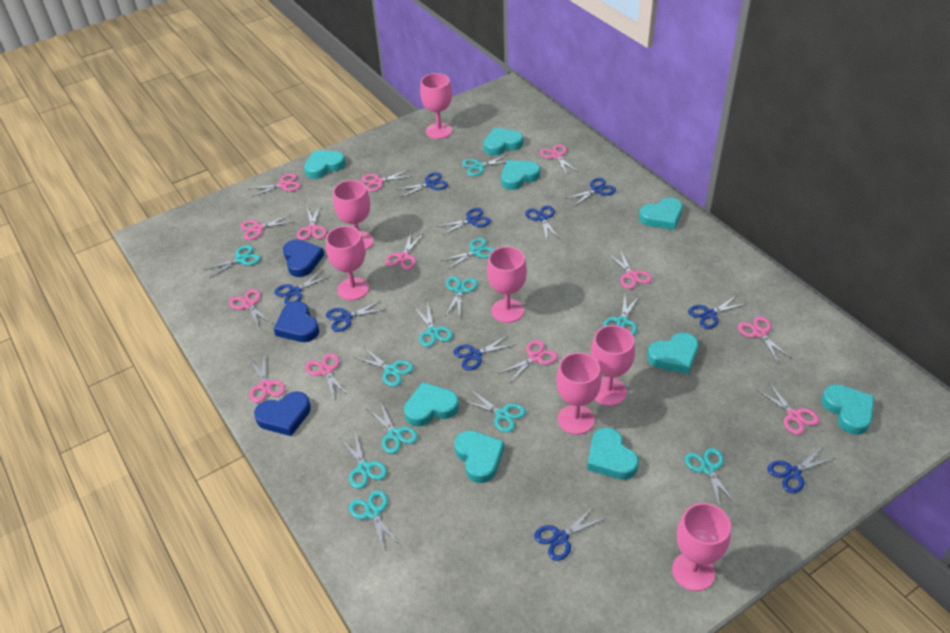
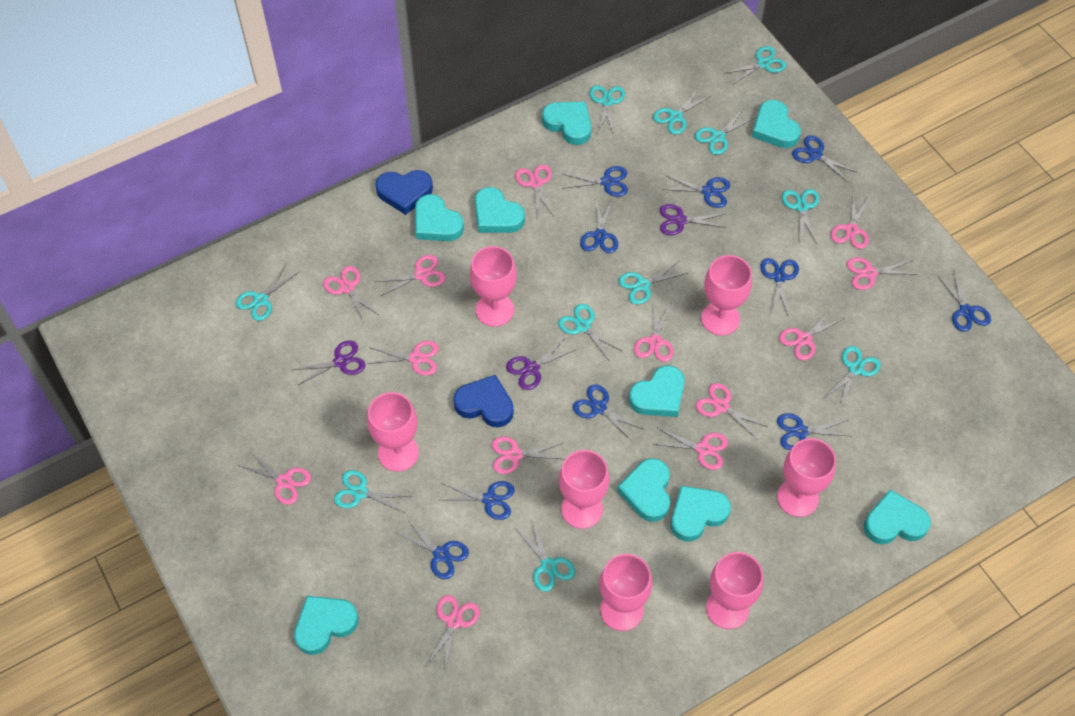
blue heart: [254,391,311,436] [274,302,319,342] [283,239,324,277] = 3 -> [375,170,433,215] [453,375,514,427] = 2
purple scissors: none = 0 -> [293,340,366,385] [506,337,575,390] [660,204,727,235] = 3
turquoise scissors: [203,245,260,278] [341,432,387,489] [349,490,401,552] [354,347,414,387] [367,401,418,454] [414,305,453,347] [440,238,495,270] [445,276,478,316] [462,155,507,176] [462,389,526,432] [603,295,640,335] [685,448,737,508] = 12 -> [236,264,299,321] [334,470,412,513] [515,521,575,592] [558,304,623,360] [589,85,625,135] [619,260,688,305] [653,88,711,135] [695,110,755,155] [723,46,786,85] [782,189,819,244] [824,346,881,407] = 11

